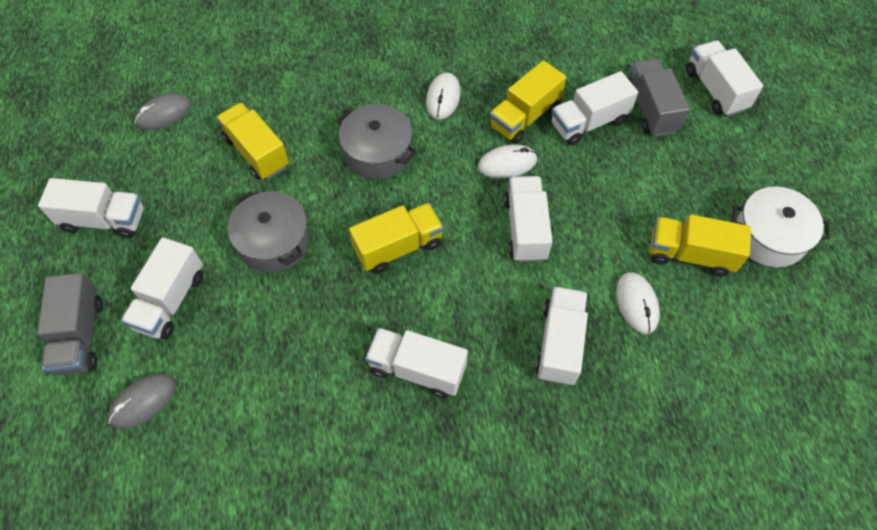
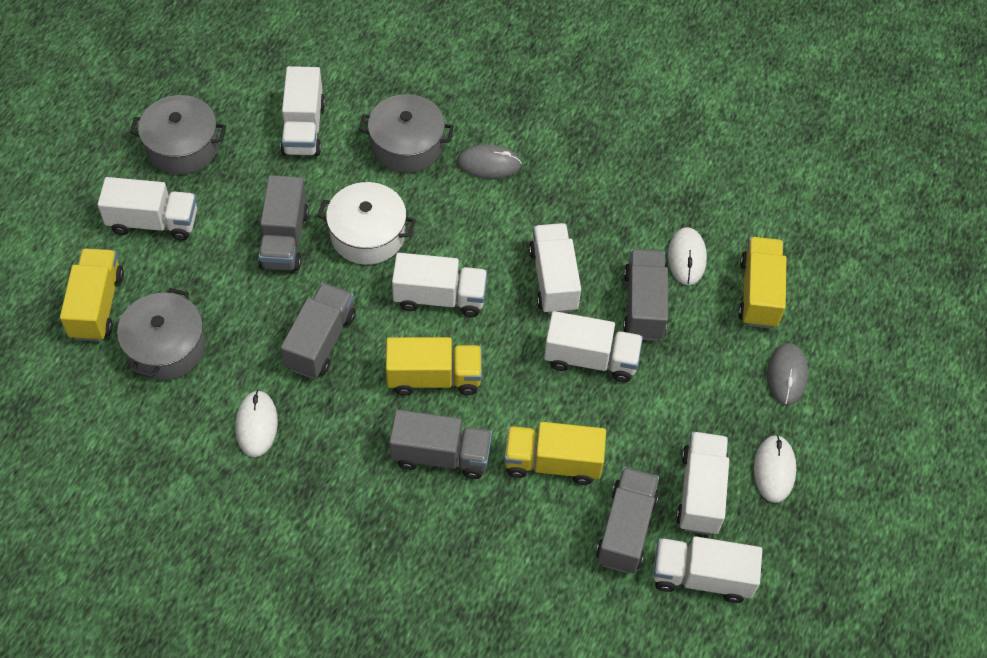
grey pot: [227,191,310,273] [336,104,416,179] = 2 -> [117,288,206,380] [130,95,226,174] [359,94,454,173] = 3
grey truck: [37,273,103,376] [628,59,690,137] = 2 -> [258,175,309,271] [281,283,356,379] [389,410,492,479] [596,467,659,573] [623,249,668,341] = 5

